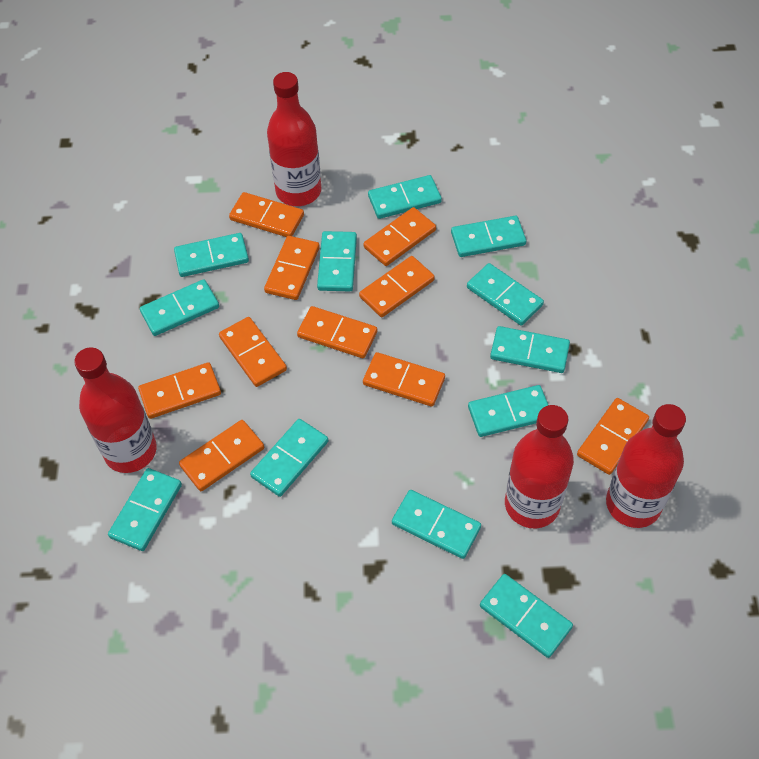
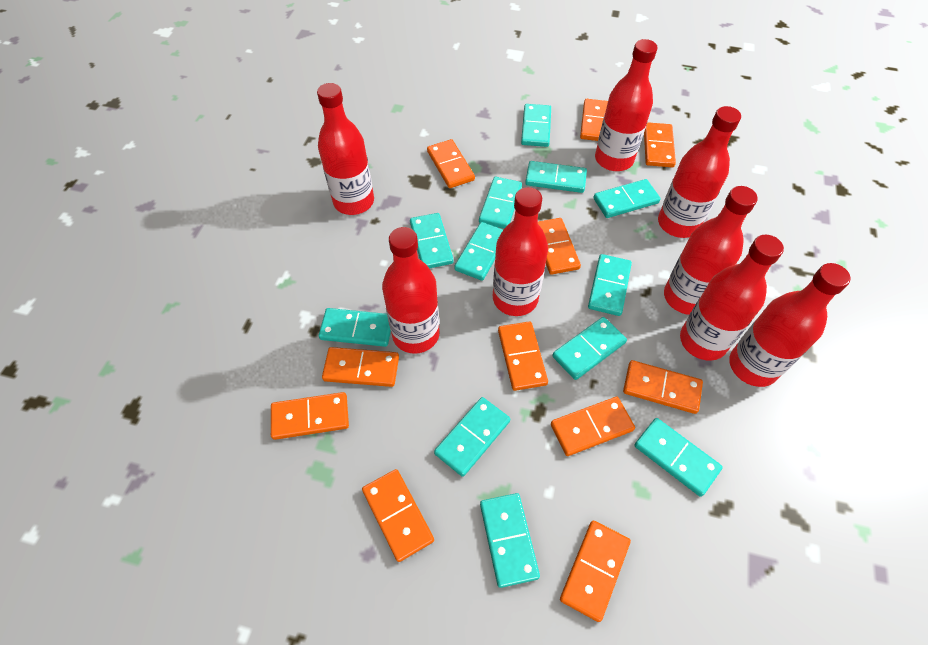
orange domino: [138,362,221,419] [179,420,264,491] [219,317,287,387] [229,192,304,237] [264,236,320,300] [297,306,377,358] [359,256,435,317] [363,352,445,407] [364,207,436,266] [577,398,649,475] = 10 -> [271,392,349,440] [322,347,399,387] [362,469,434,562] [427,139,475,188] [498,321,548,391] [538,218,581,275] [551,397,635,456] [560,521,631,622] [580,99,608,141] [623,360,703,414] [644,122,676,167] = 11
red bottle: [74,347,157,473] [267,72,321,206] [505,405,574,529] [606,404,686,528] = 4 -> [317,83,374,215] [382,227,440,354] [493,187,548,316] [595,39,658,171] [658,106,741,238] [664,186,757,315] [680,235,784,361] [729,263,851,387] = 8

